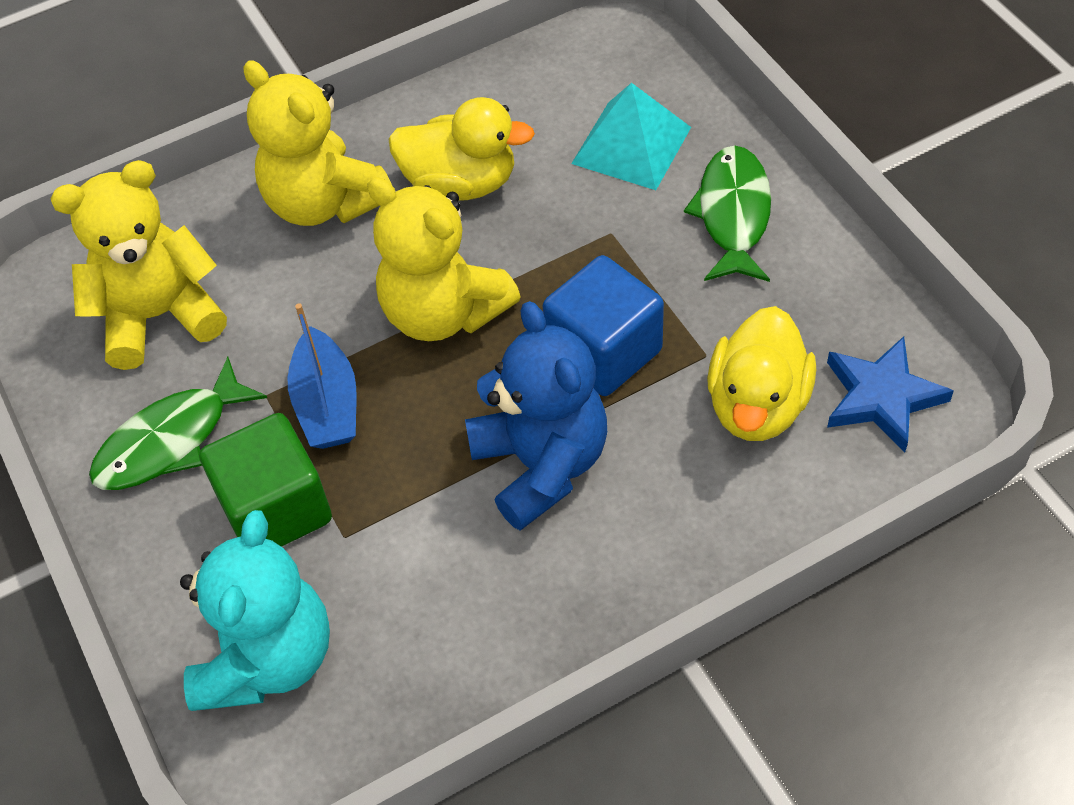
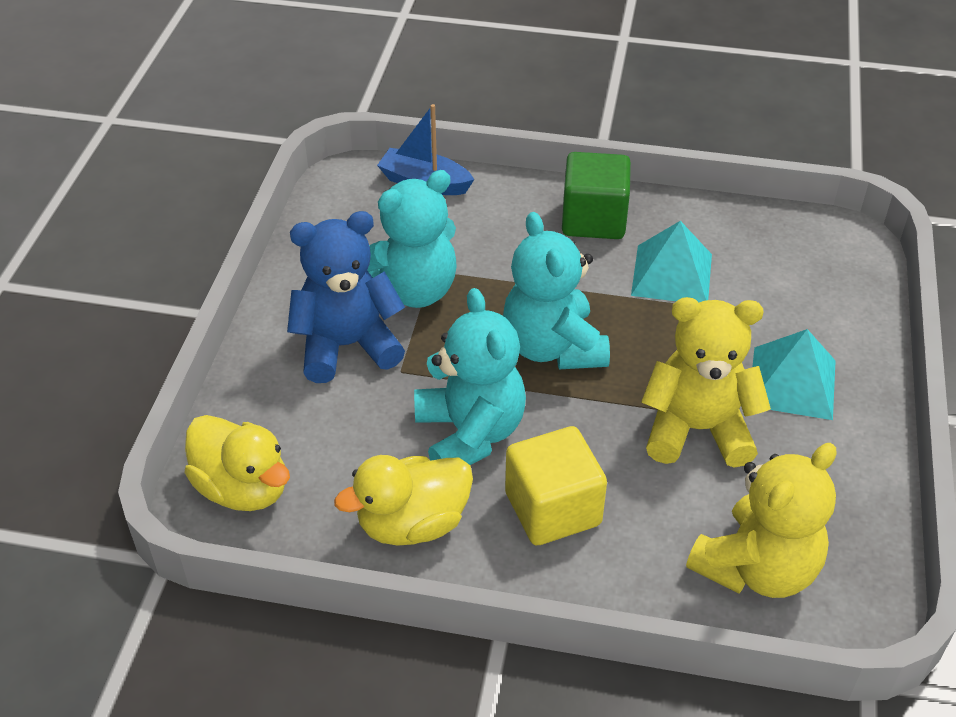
blue cube: [543,255,664,396] = 1 -> none = 0
blue star: [827,336,954,453] = 1 -> none = 0
green fish: [89,357,267,490] [684,145,771,282] = 2 -> none = 0
turquoise pyramid: [571,83,691,190] = 1 -> [631,221,712,302] [752,329,836,420] = 2
turquoise teddy bear: [180,510,330,711] = 1 -> [367,170,457,308] [414,288,526,465] [503,212,610,369] = 3
yellow cube: none = 0 -> [505,426,607,545] = 1
yellow teddy bear: [51,160,227,370] [244,60,392,226] [367,177,521,341] = 3 -> [641,297,771,467] [686,443,837,598] = 2

